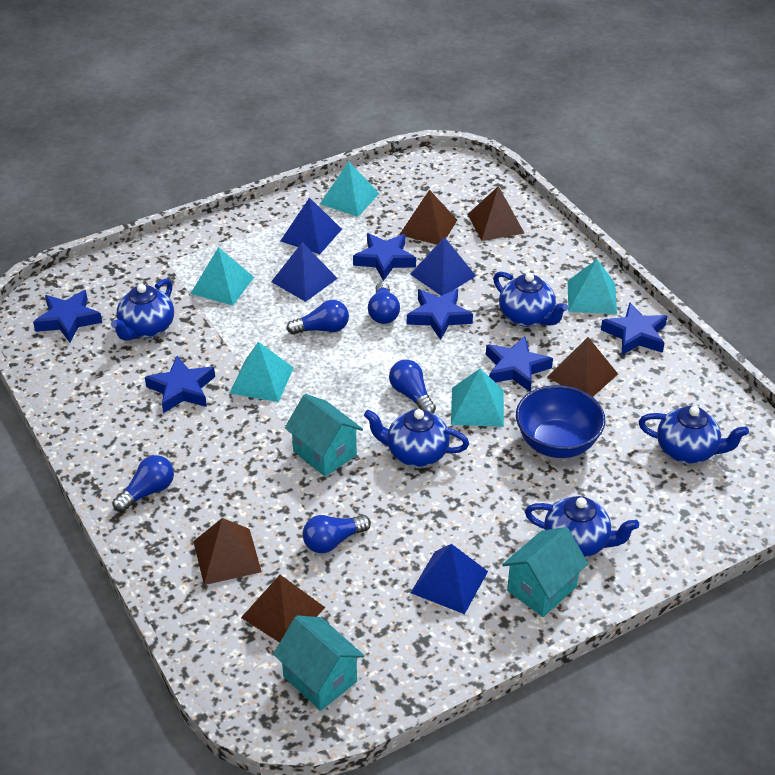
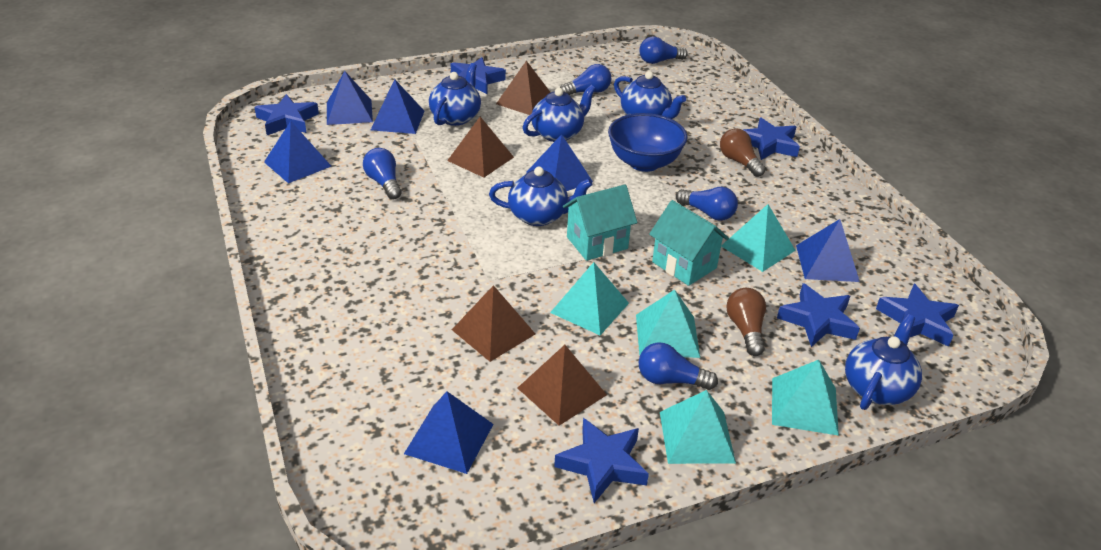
blue pyramid: [271,242,338,302] [281,197,342,254] [410,237,476,296] [411,544,488,614] = 4 -> [264,121,331,183] [327,71,373,125] [371,79,424,134] [404,391,493,474] [526,134,593,191] [796,219,860,282] = 6
brown light bulb: none = 0 -> [720,128,765,177] [726,288,766,356] = 2
brown pyramid: [193,518,262,585] [241,575,326,643] [399,190,457,245] [468,186,524,241] [547,337,618,397] = 5 -> [447,117,514,178] [452,285,535,362] [496,61,551,115] [518,345,607,426] = 4
turquoise house: [273,615,364,711] [285,394,363,477] [502,527,588,617] = 3 -> [563,185,637,261] [649,200,729,286] = 2

